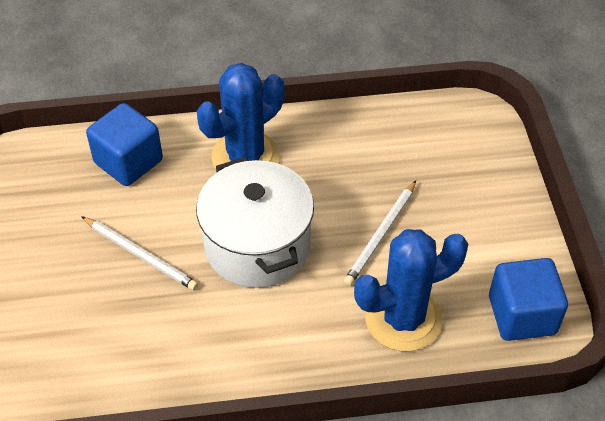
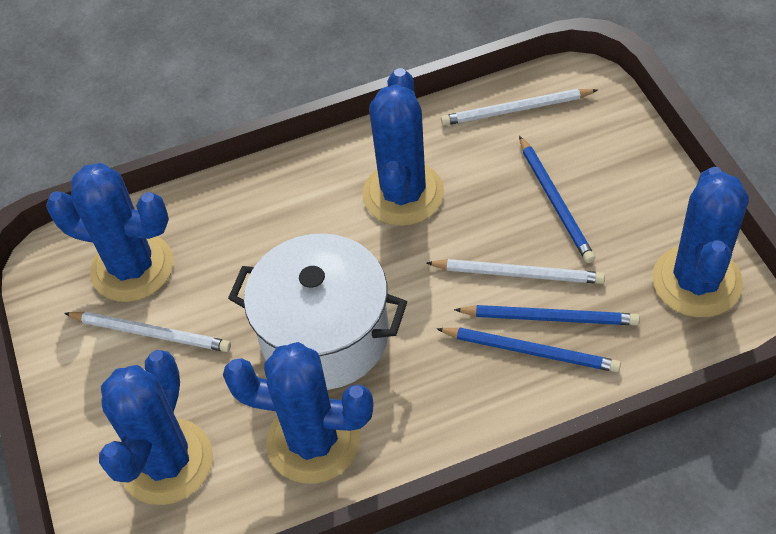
blue cactus: [197,63,284,168] [354,229,468,351] = 2 -> [46,163,174,302] [99,350,213,505] [223,342,373,484] [362,68,444,226] [652,167,749,317] = 5
blue cube: [86,103,163,186] [489,258,568,341] = 2 -> none = 0
blue pencil: none = 0 -> [437,327,621,372] [454,305,640,325] [519,136,595,263] = 3
white pencil: [81,216,198,290] [344,181,416,286] = 2 -> [64,312,231,352] [427,259,605,284] [441,89,598,126] = 3

